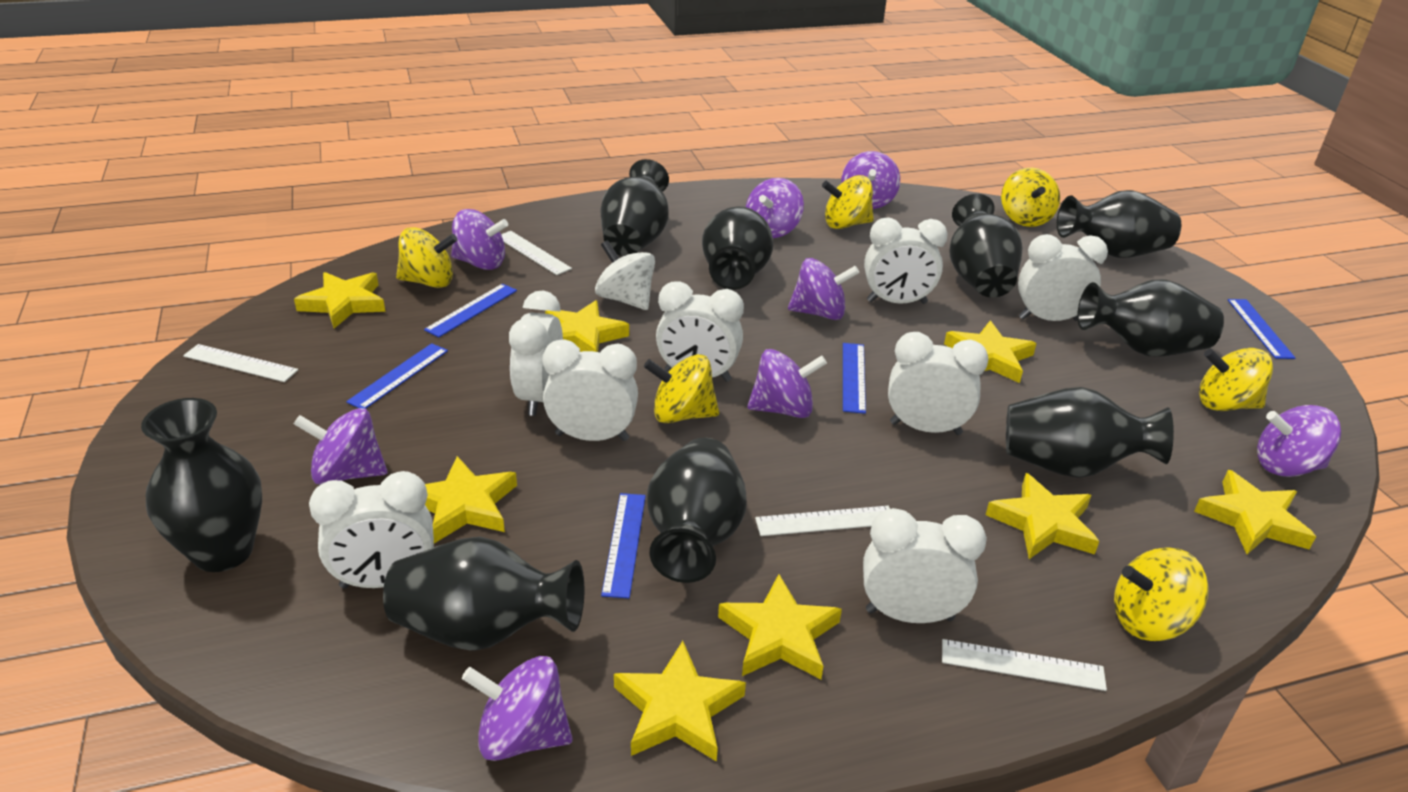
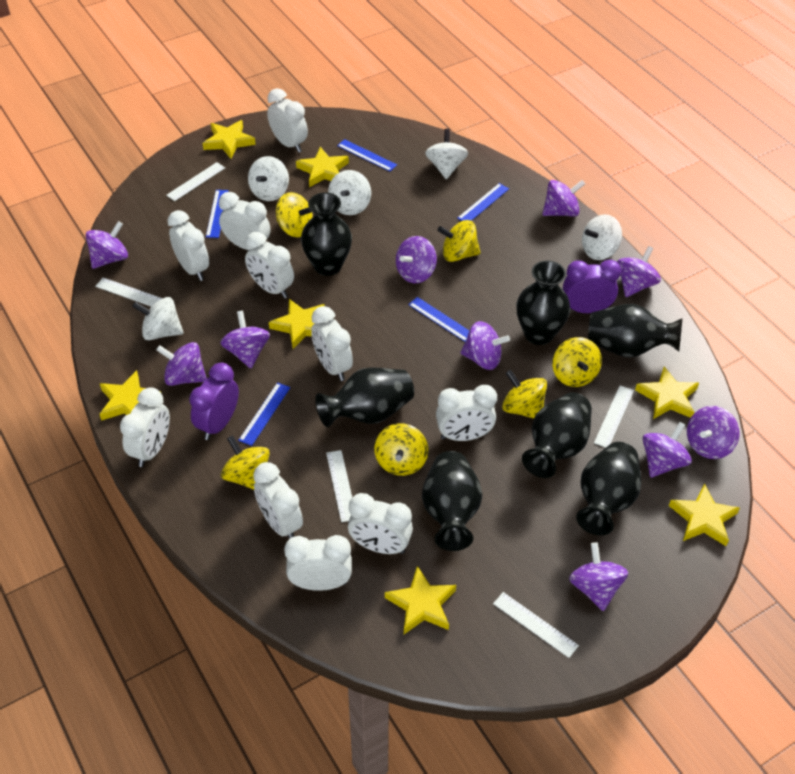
black vase: [141,398,262,572] [383,537,584,651] [600,159,669,256] [647,438,747,583] [702,206,773,290] [950,194,1022,298] [1006,387,1174,478] [1057,190,1181,258] [1077,279,1224,357] = 9 -> [301,193,352,276] [315,367,414,427] [422,451,482,551] [516,260,570,345] [522,392,592,478] [576,442,641,536] [588,304,683,358] = 7
purple clock: none = 0 -> [189,363,239,440] [563,260,621,313] = 2
purple spinning top: [294,408,387,485] [451,209,508,270] [462,656,573,761] [746,178,804,238] [747,349,827,418] [788,258,859,320] [841,151,900,209] [1257,405,1341,477] = 8 -> [86,221,128,269] [156,342,207,386] [220,311,270,368] [396,236,437,283] [460,321,510,370] [542,180,585,217] [569,542,628,611] [617,246,661,297] [643,422,692,478] [687,406,739,459] = 10
white clock: [309,471,434,589] [509,291,563,416] [543,339,638,441] [656,281,744,382] [863,508,987,623] [864,217,948,304] [888,332,989,435] [1018,234,1108,321] = 8 -> [120,387,170,467] [167,210,209,281] [219,192,270,250] [245,232,294,299] [253,462,303,539] [267,88,308,153] [284,535,352,591] [311,306,353,381] [348,493,413,554] [436,385,497,441] = 10
white ruler: [183,344,298,382] [501,231,572,275] [755,506,890,536] [942,639,1107,691] = 4 -> [95,277,162,307] [166,162,225,201] [326,450,352,522] [493,592,579,658] [594,386,634,448] = 5
white spinning top: [595,240,655,310] = 1 -> [132,297,184,340] [248,156,289,201] [328,170,371,215] [425,129,468,179] [582,214,622,260] = 5
yellow star: [294,272,386,328] [425,456,517,543] [545,300,629,352] [614,641,746,762] [718,574,842,679] [944,321,1037,383] [986,473,1099,559] [1194,470,1316,554] = 8 -> [100,370,161,421] [203,120,256,159] [269,299,325,349] [296,147,349,187] [385,566,456,634] [635,366,699,419] [669,483,740,546] = 7

